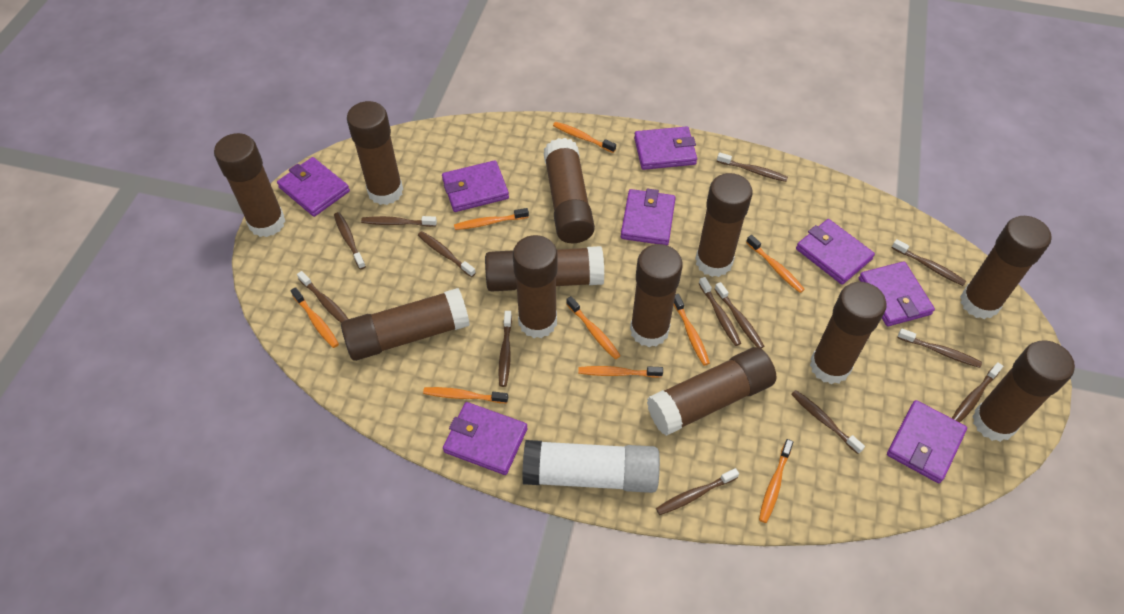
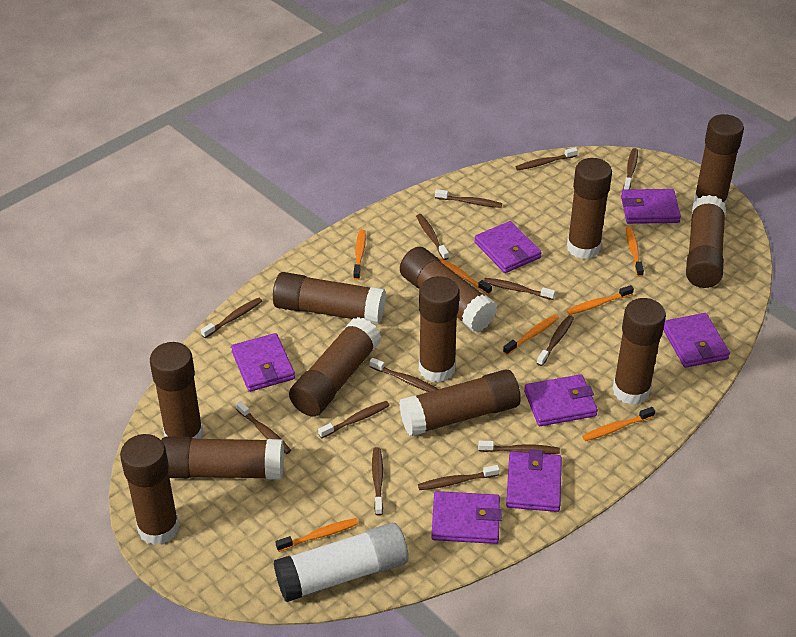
orange toothbrush: [291,287,339,348] [423,387,508,403] [454,208,529,230] [553,122,616,153] [566,296,621,360] [578,366,663,378] [674,294,710,366] [746,235,805,293] [759,439,793,523] = 9 -> [276,518,358,552] [353,229,366,280] [437,257,492,295] [503,314,559,355] [567,285,634,315] [582,407,655,441] [626,227,644,277] = 7
purple wallet: [277,157,350,217] [442,160,509,212] [443,402,528,475] [621,189,676,245] [634,126,697,170] [796,219,875,285] [859,261,935,326] [887,400,967,483] = 8 -> [231,333,295,392] [431,491,502,544] [474,221,542,273] [506,449,562,512] [524,374,598,426] [621,189,681,224] [663,313,730,368] = 7

